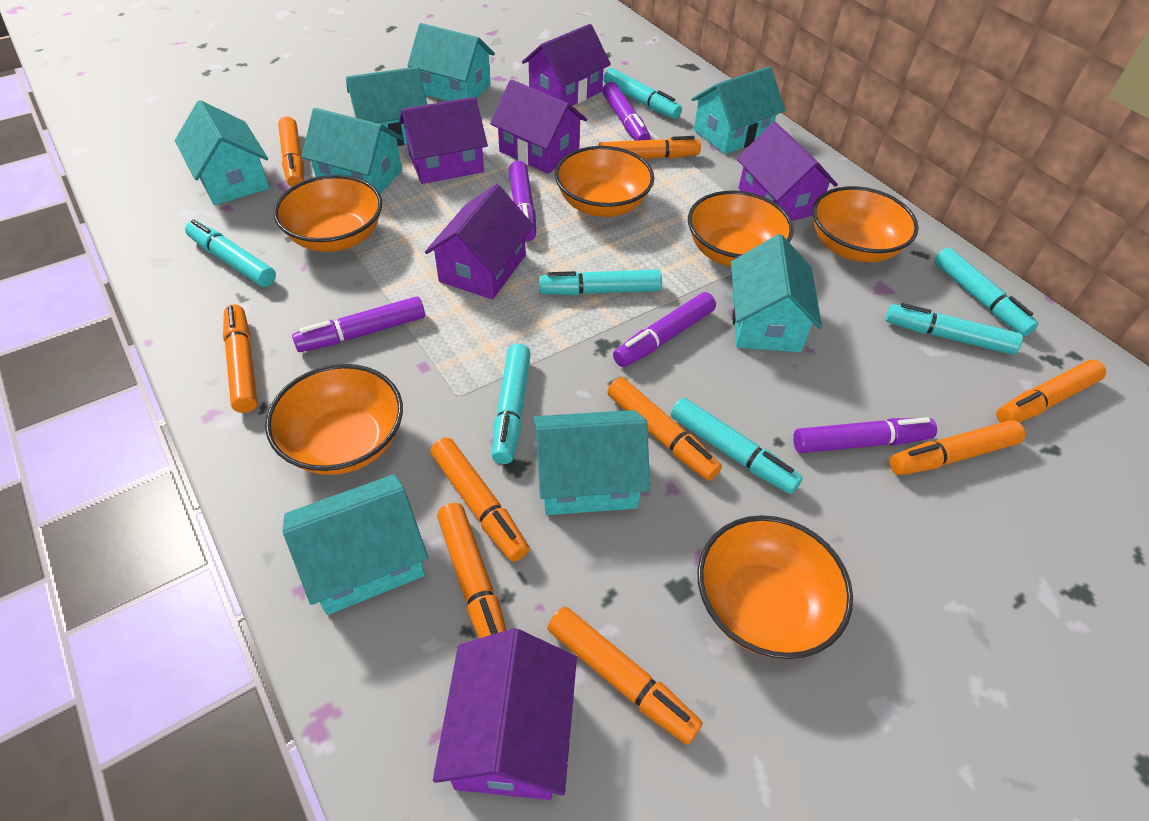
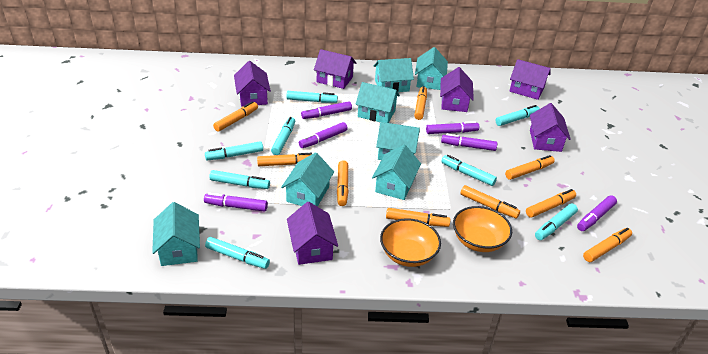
orange bowl: [265,364,403,475] [274,175,382,252] [555,146,654,217] [688,190,794,267] [698,515,853,659] [812,186,919,262] = 6 -> [380,218,441,267] [453,206,512,252] = 2
purple marker: [292,296,425,352] [509,161,536,241] [602,82,651,141] [613,292,716,367] [793,417,937,453] = 5 -> [204,193,268,212] [299,122,348,148] [301,101,352,119] [426,121,479,134] [441,134,497,151] [577,195,617,231] = 6
turquoise house: [175,100,269,205] [282,474,428,615] [302,108,404,194] [346,67,428,146] [407,23,495,101] [533,410,650,515] [691,66,785,154] [731,234,822,352] = 8 -> [152,202,200,266] [281,152,334,207] [355,82,400,123] [372,145,421,200] [374,58,414,92] [376,122,420,160] [415,47,448,90] = 7
turquoise marker: [185,220,276,287] [492,344,531,464] [539,269,662,295] [603,68,682,119] [671,398,803,494] [886,303,1023,355] [934,247,1039,336] = 7 -> [205,141,263,160] [205,237,270,269] [209,170,270,189] [271,117,295,155] [286,91,338,103] [441,155,497,186] [496,105,540,126] [535,203,578,240] = 8

